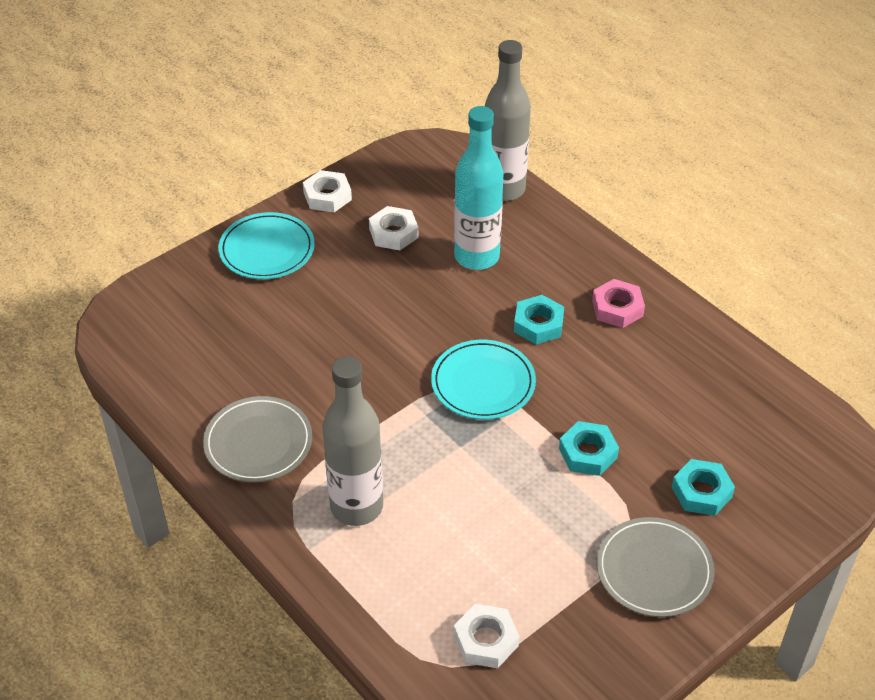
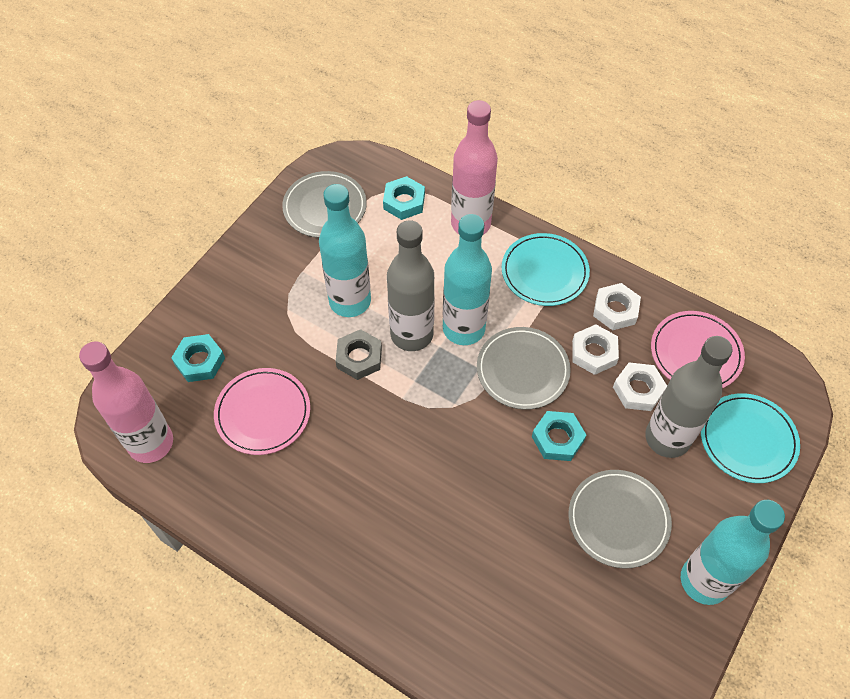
grey nut: none = 0 -> [336,329,382,380] = 1
grey plate: [203,396,312,482] [596,517,714,617] = 2 -> [282,171,367,238] [477,327,571,410] [568,470,672,569] = 3
pink bottle: none = 0 -> [79,342,173,463] [451,100,498,235] = 2
pink nut: [592,279,645,328] = 1 -> none = 0
pink plate: none = 0 -> [214,368,310,455] [651,311,745,388] = 2
turquoise bottle: [454,106,503,270] = 1 -> [319,184,371,317] [443,214,492,345] [681,500,785,605] = 3

